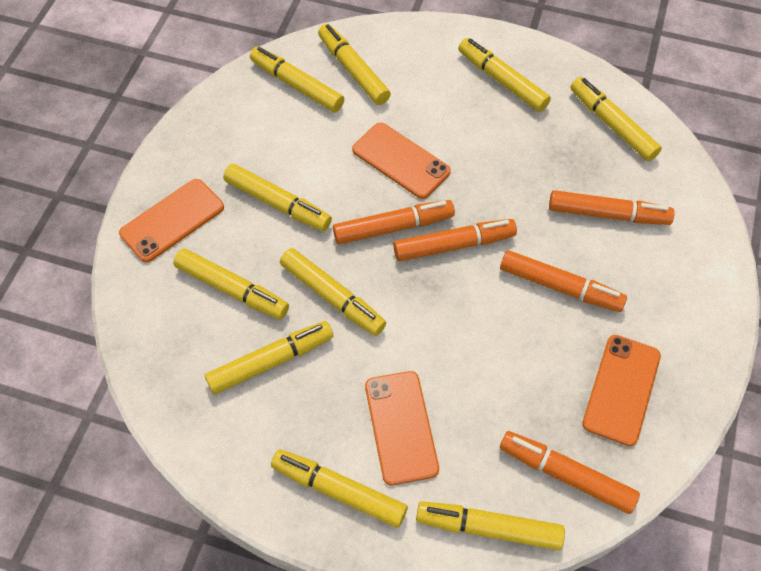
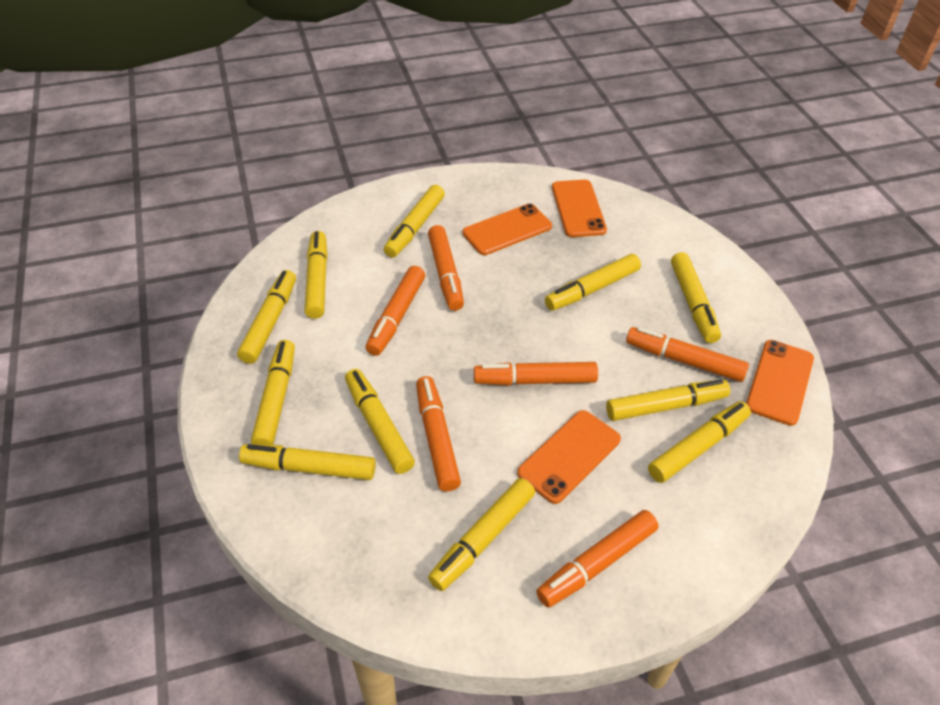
orange marker: [333,200,455,244] [393,219,517,261] [500,250,627,312] [500,431,640,514] [549,190,675,225] = 5 -> [365,266,425,356] [416,376,461,491] [428,225,464,311] [474,362,598,386] [536,510,659,608] [626,327,749,382] = 6
yellow marker: [173,249,289,319] [205,321,333,395] [223,164,332,231] [250,47,344,112] [271,449,408,528] [280,248,386,336] [318,24,391,105] [416,501,565,550] [458,38,551,112] [570,77,662,161] = 10 -> [237,270,296,364] [239,444,376,480] [251,340,295,445] [304,231,328,319] [345,369,415,474] [384,185,445,258] [428,478,535,591] [545,254,641,311] [606,379,730,421] [648,401,751,483] [671,252,721,343] = 11

